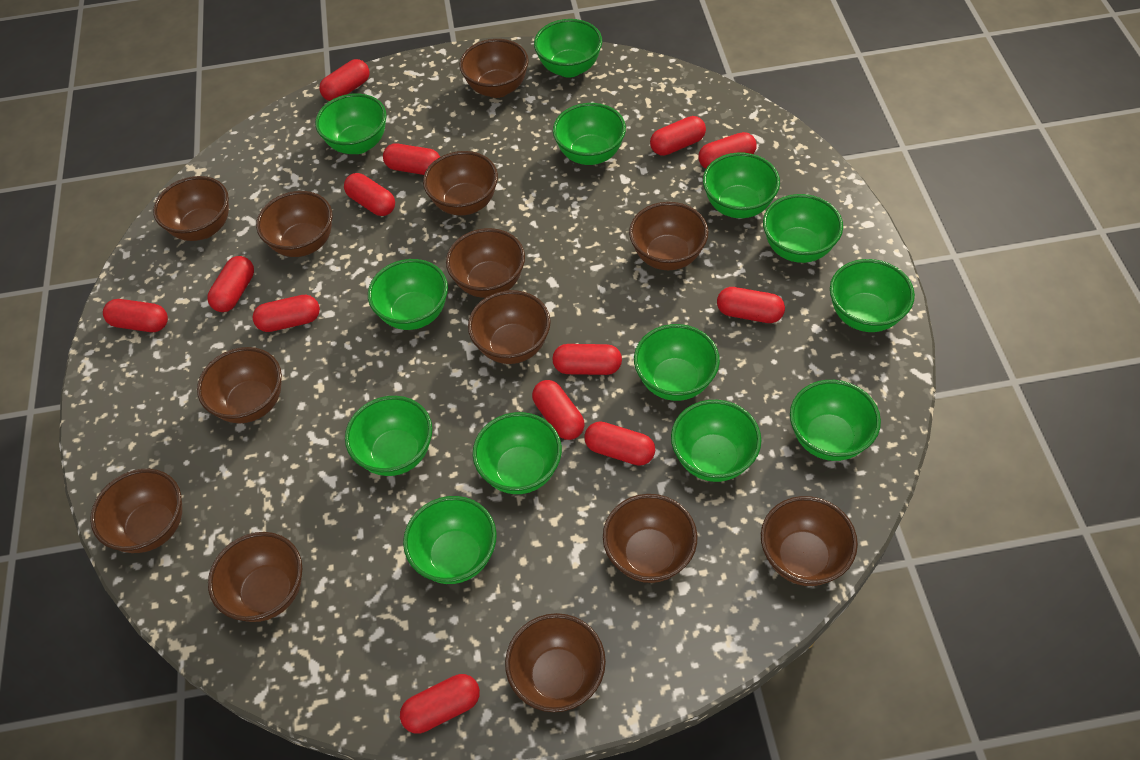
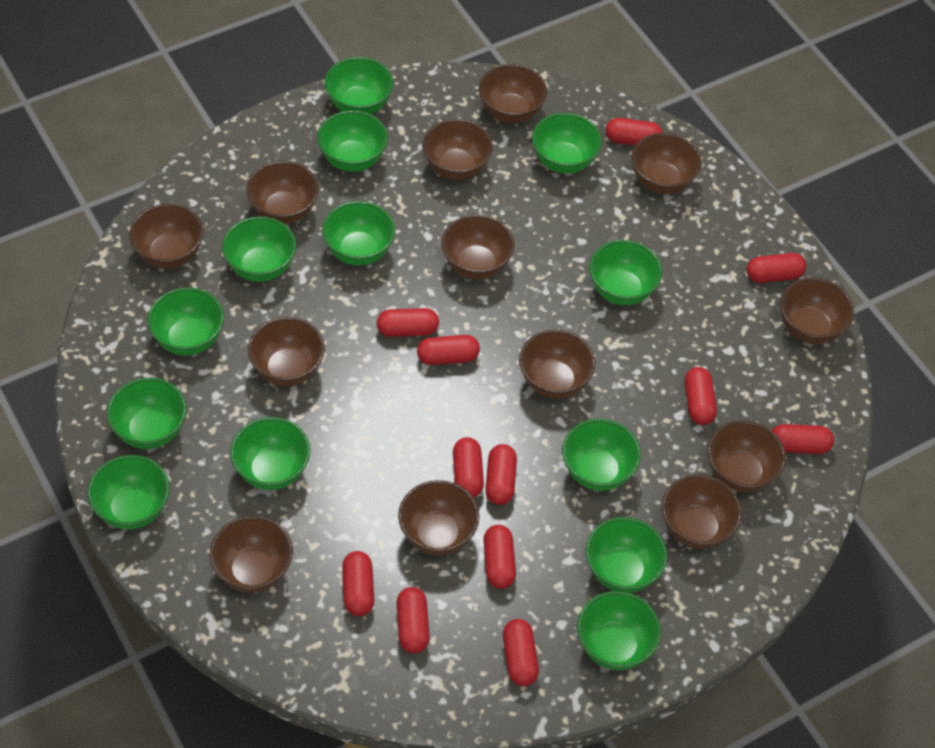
red capsule: [103,299,168,332] [207,256,254,312] [253,295,320,332] [319,59,370,101] [344,173,395,216] [383,144,440,175] [400,674,480,734] [532,380,585,440] [552,344,622,375] [584,421,655,466] [650,116,706,156] [698,132,757,169] [717,287,785,323] = 13 -> [342,551,374,616] [377,308,439,337] [397,587,430,653] [417,335,480,365] [453,437,484,498] [484,525,516,589] [485,444,517,505] [503,619,539,686] [606,118,663,145] [685,367,717,425] [747,253,806,283] [772,424,834,454] = 12

